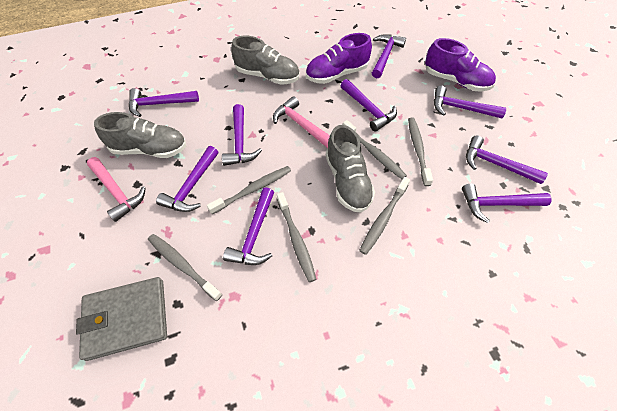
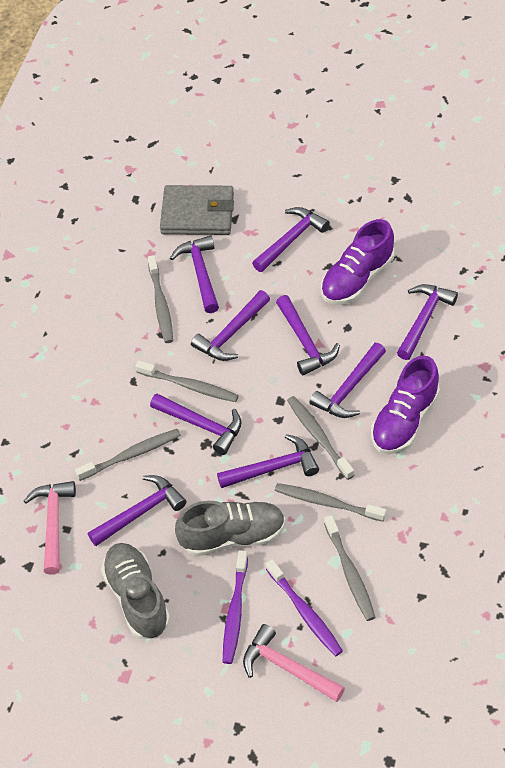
grey shoe: [94,112,186,158] [231,36,299,85] [326,125,375,213] = 3 -> [101,543,170,639] [175,501,286,556] = 2
purple toothbrush: none = 0 -> [223,550,248,664] [266,559,343,656] = 2

